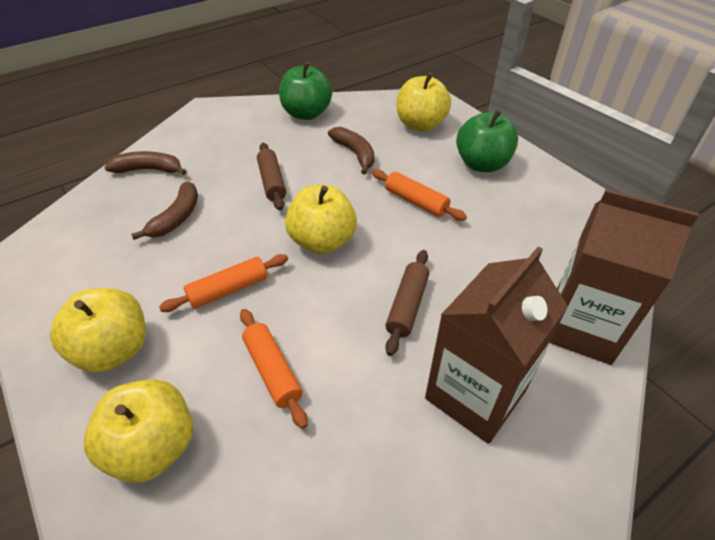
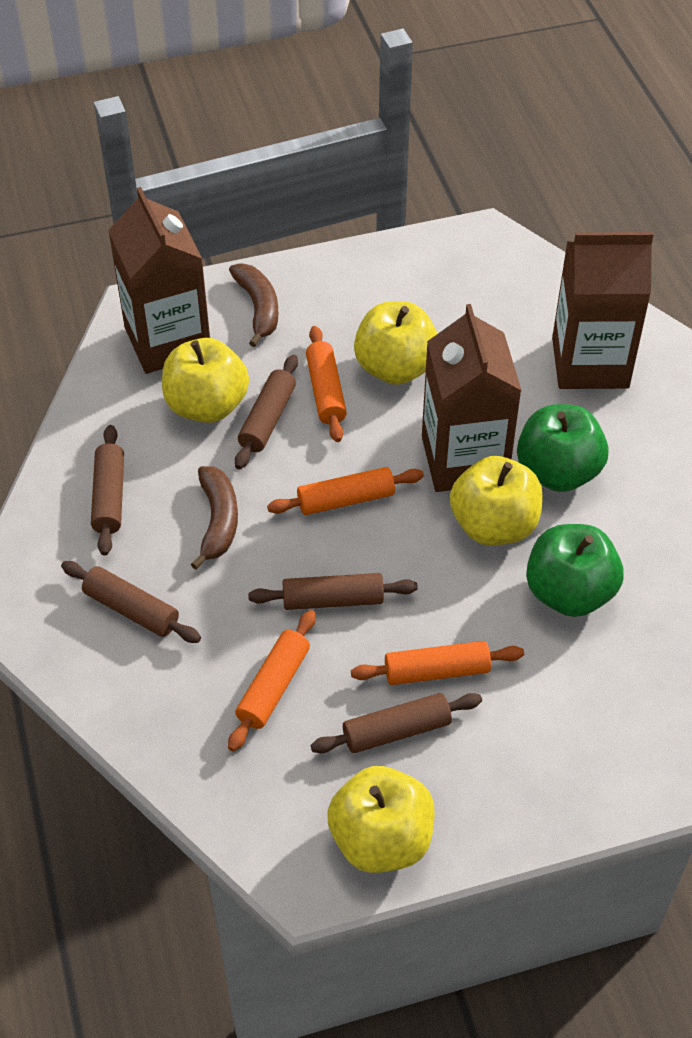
brown banana: [104,151,187,175] [131,182,198,240] [328,127,375,174] = 3 -> [191,466,238,570] [229,264,278,347] = 2
brown carton: [425,246,568,444] [550,189,699,365] = 2 -> [108,187,210,374] [422,304,522,492] [552,232,654,389] = 3
brown rolling pin: [257,143,286,211] [385,250,429,356] = 2 -> [61,561,201,643] [91,425,124,555] [235,355,298,469] [248,573,418,610] [311,693,482,753] = 5
orange rolling pin: [159,254,288,312] [240,309,308,429] [372,169,467,221] = 3 -> [228,610,316,752] [267,467,424,515] [306,326,347,442] [351,641,524,685] = 4

